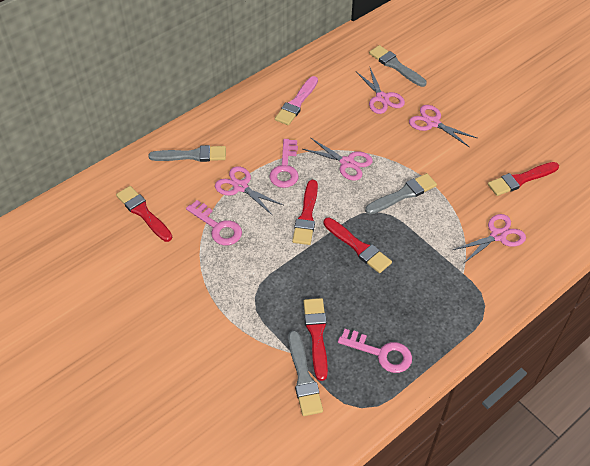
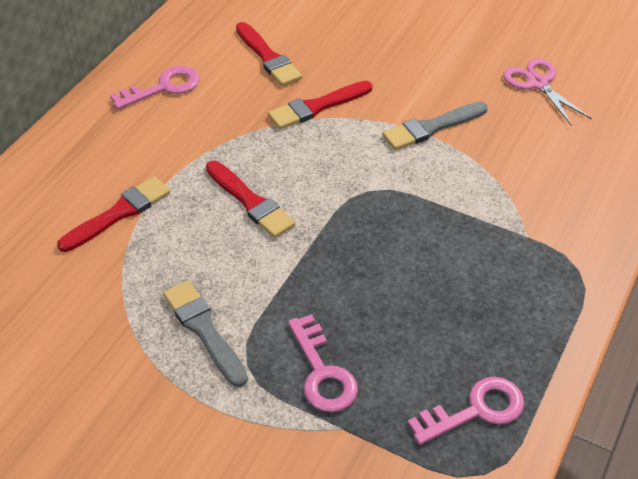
grey brush: [148,145,226,162] [288,330,323,416] [365,173,437,214] [369,45,427,87] = 4 -> [163,280,248,387] [382,102,488,150] = 2
pink brush: [275,76,318,125] = 1 -> none = 0
pink scissors: [215,166,283,215] [303,138,373,181] [356,68,405,114] [409,105,477,147] [453,214,526,264] = 5 -> [503,58,592,126] = 1
red brush: [116,186,172,242] [292,180,318,245] [303,298,328,381] [323,218,392,273] [488,162,559,196] = 5 -> [57,176,171,252] [206,161,296,238] [236,22,302,86] [268,81,373,129] = 4

